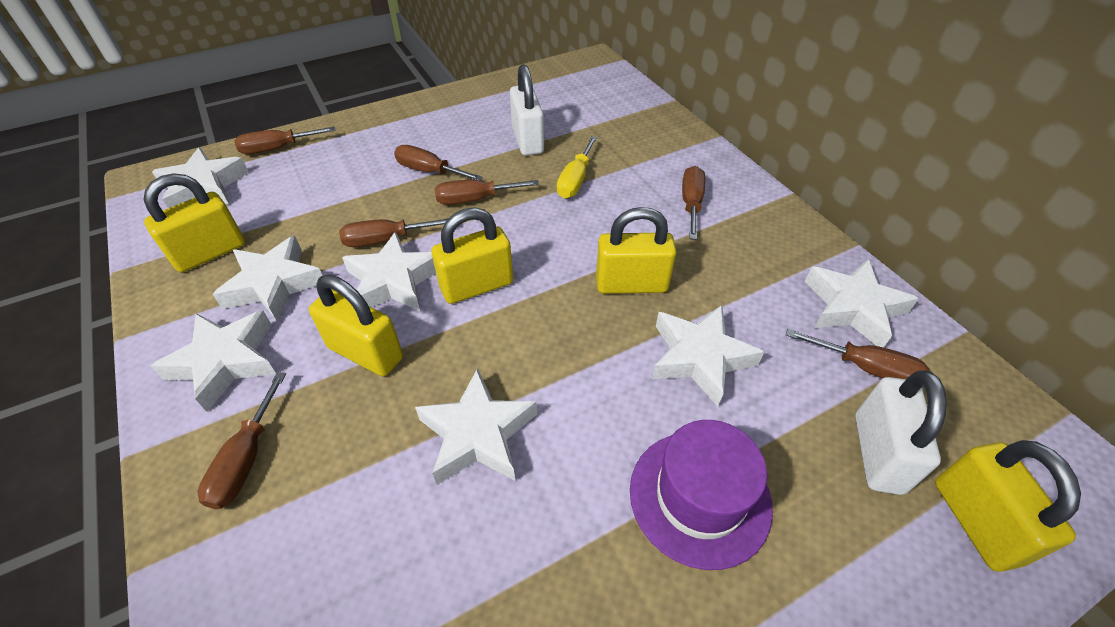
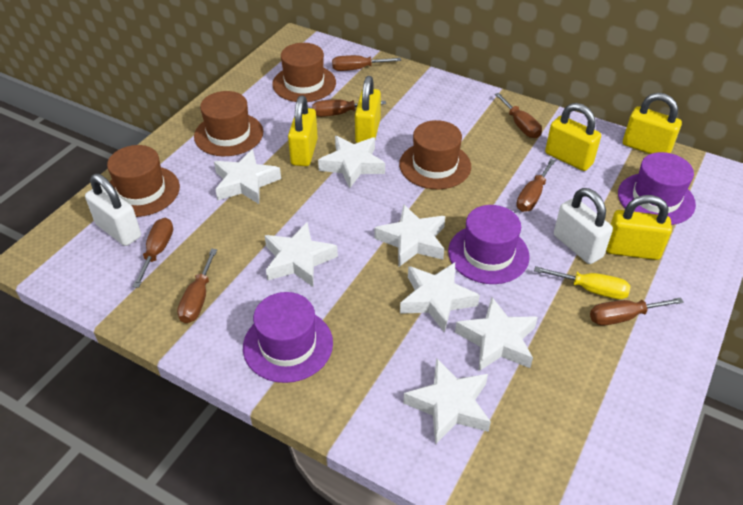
brown hat: none = 0 -> [107,145,180,217] [194,91,263,156] [272,43,336,102] [399,120,471,189] = 4
purple hat: [630,420,773,570] = 1 -> [243,292,333,383] [448,205,530,284] [618,152,696,225] = 3

